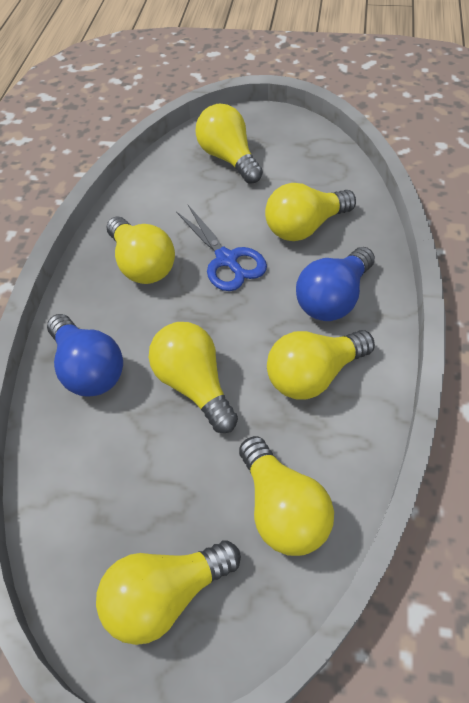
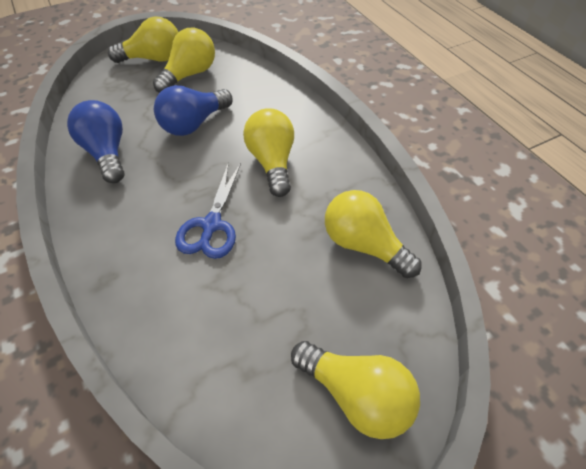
yellow light bulb: [96,540,241,645] [106,216,175,284] [149,322,238,433] [195,104,263,184] [239,436,334,556] [265,183,356,241] [267,330,375,400] = 7 -> [108,16,178,63] [153,28,215,93] [243,108,294,197] [291,341,420,439] [325,190,422,278] = 5

